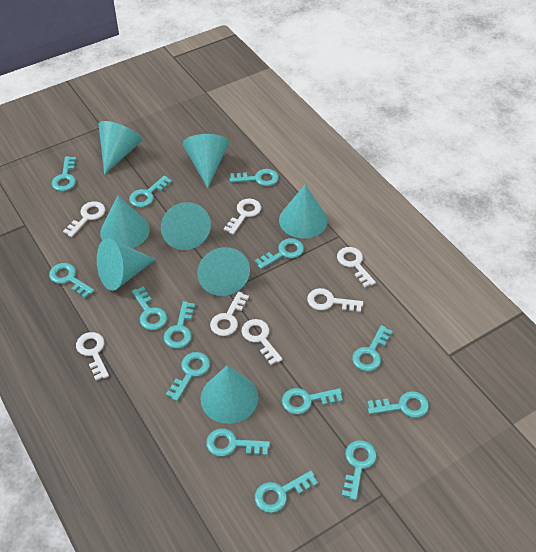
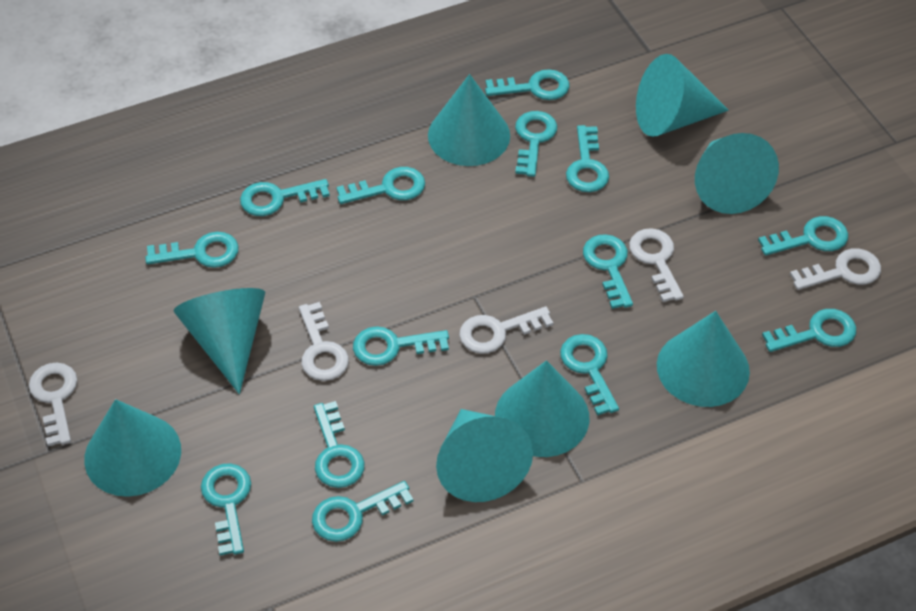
white key: [63,201,105,237] [76,332,109,381] [210,292,249,336] [224,199,261,234] [241,319,283,365] [307,288,363,312] [337,247,376,287] = 7 -> [29,363,77,446] [299,302,349,381] [459,306,553,354] [629,228,684,302] [790,248,881,290] = 5

